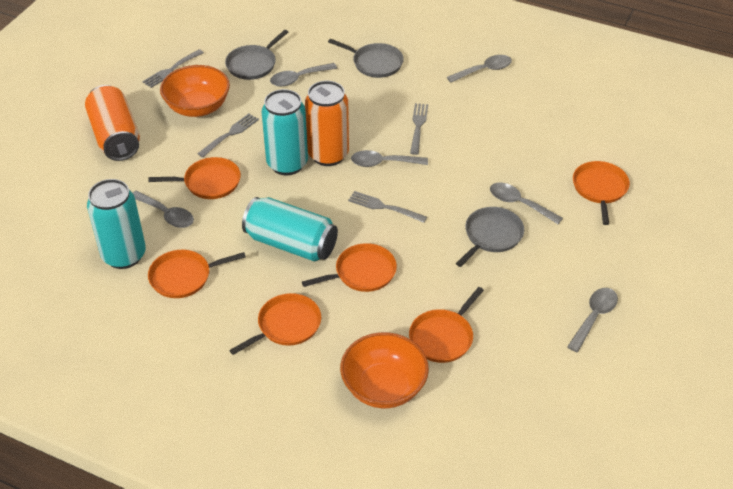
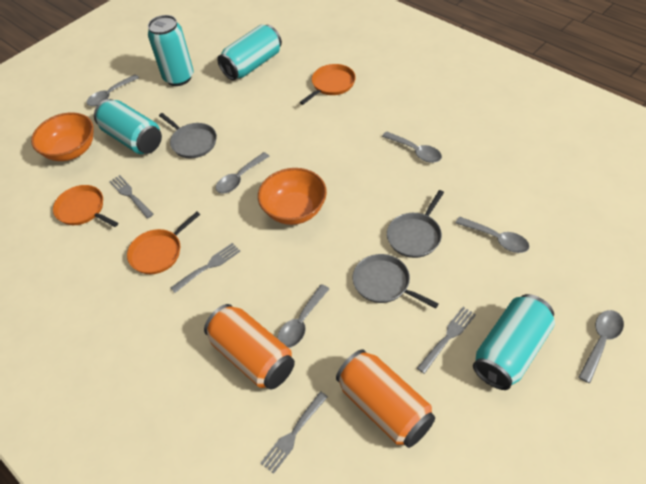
orange pan: [148,157,241,199] [148,250,246,298] [229,293,321,355] [302,243,397,292] [409,287,484,363] [573,161,630,225] = 6 -> [53,185,118,227] [127,212,200,274] [300,64,356,105] = 3
turquoise can: [87,179,146,269] [242,197,338,262] [262,89,308,175] = 3 -> [94,99,162,154] [148,15,194,86] [217,24,282,80] [473,294,555,390] = 4

